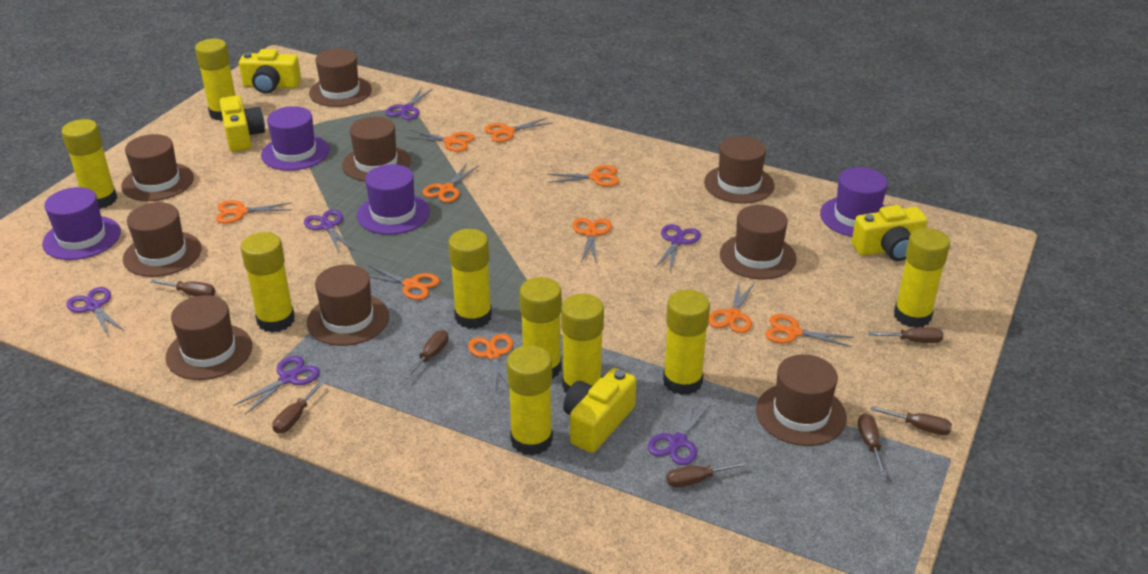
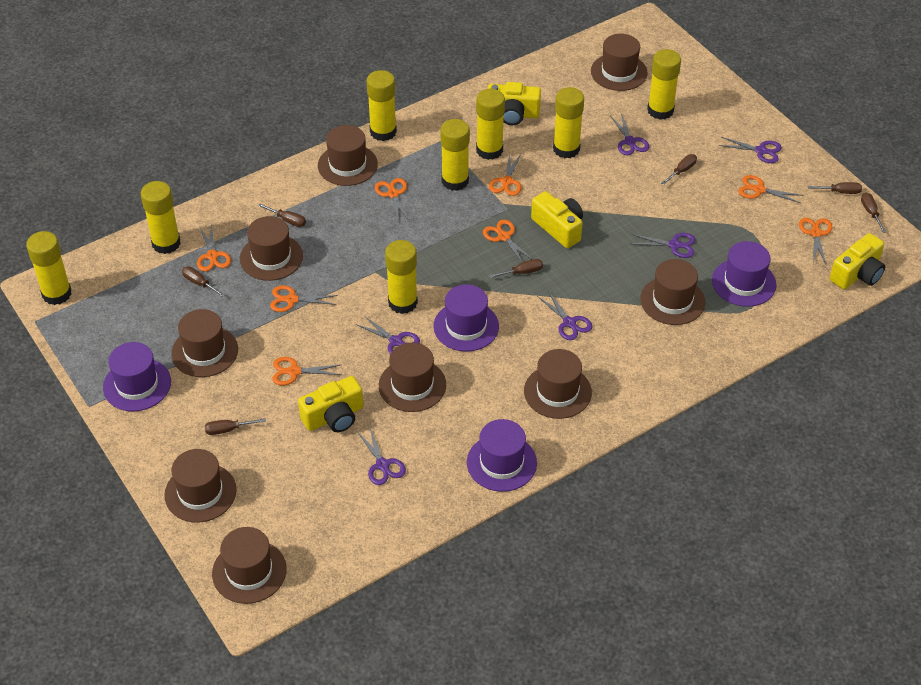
orange scissors: [216,200,293,224] [368,265,440,300] [405,130,474,152] [422,163,479,203] [468,334,513,391] [484,118,552,142] [547,165,619,187] [572,218,612,265] [709,283,755,333] [765,314,854,347] = 10 -> [197,223,231,272] [270,285,338,312] [272,357,342,385] [375,178,410,223] [483,220,533,262] [489,152,521,196] [738,175,803,203] [799,218,833,265] = 8
yellow glue stick: [61,119,117,209] [195,39,236,121] [241,232,295,333] [448,229,492,329] [507,345,553,456] [519,277,562,379] [561,294,604,393] [663,290,710,395] [894,228,950,328] = 9 -> [26,231,72,305] [141,181,181,254] [367,70,397,141] [385,240,418,314] [441,119,470,191] [476,89,505,160] [553,87,584,158] [647,49,681,120] = 8

